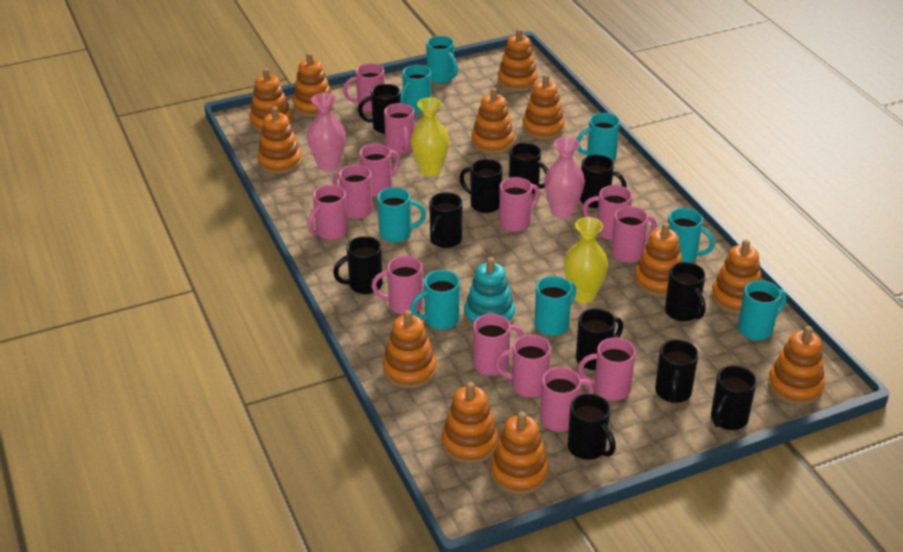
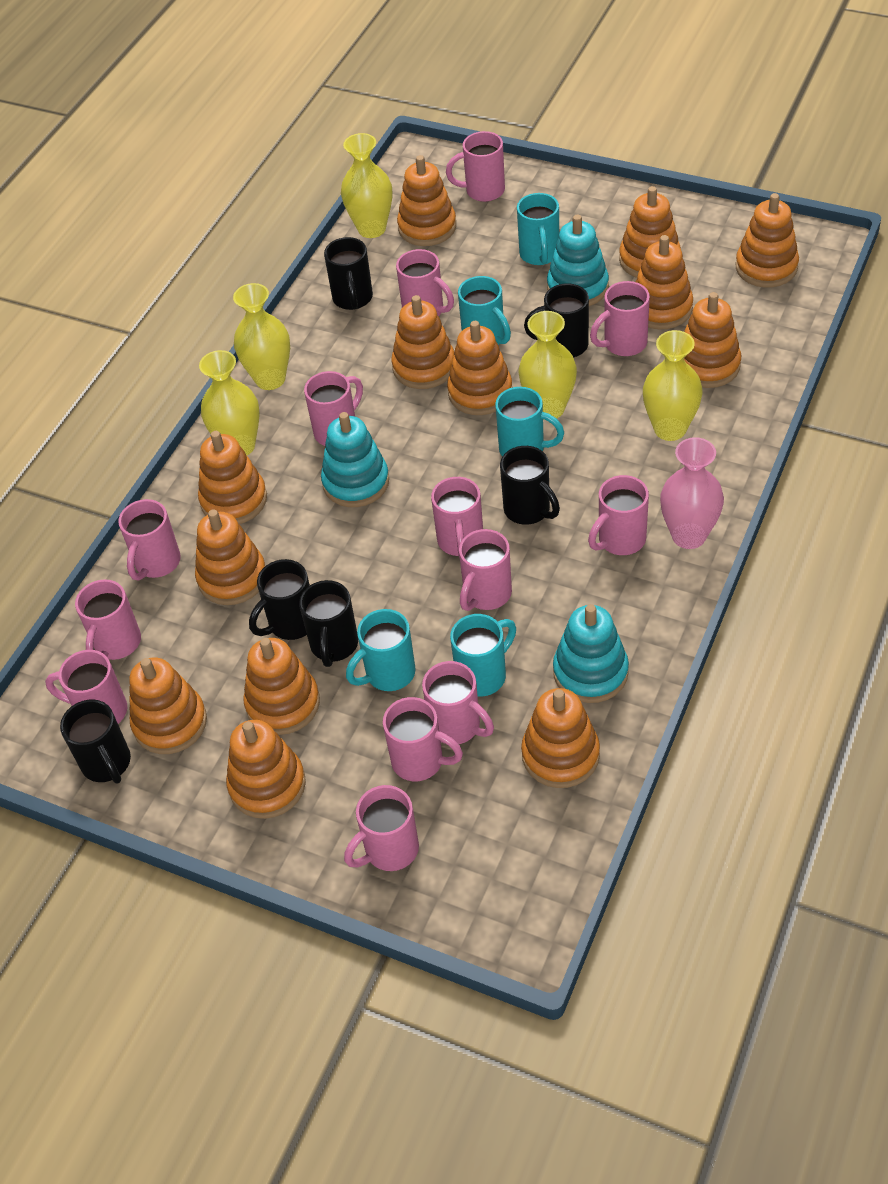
black mug: [333,236,383,294] [358,84,401,134] [429,192,463,248] [459,159,503,213] [509,143,548,194] [568,394,616,460] [576,308,623,370] [580,155,627,208] [655,339,698,403] [665,262,706,321] [711,366,757,430] = 11 -> [60,699,131,784] [249,559,310,640] [299,580,358,667] [324,237,373,310] [500,446,560,525] [524,283,589,357] = 6
orange stacking toy: [250,68,292,133] [257,107,302,174] [292,53,334,117] [383,310,436,389] [442,382,499,464] [471,88,514,154] [490,412,549,495] [498,29,538,92] [522,74,565,140] [634,223,682,297] [711,239,762,314] [768,326,825,405] = 12 -> [129,658,207,754] [195,509,265,605] [198,431,267,524] [226,720,306,819] [243,638,320,735] [391,295,454,389] [397,155,456,246] [447,321,512,415] [521,688,600,788] [619,186,681,278] [635,235,693,329] [684,292,741,388] [736,193,799,287] = 13
pink vase: [307,93,346,172] [544,137,585,218] = 2 -> [660,437,724,549] = 1
turquoise mug: [377,187,426,243] [401,65,431,114] [410,270,460,330] [426,36,458,84] [535,276,576,336] [577,113,620,161] [668,208,715,263] [738,280,787,340] = 8 -> [346,609,416,691] [450,614,516,697] [458,276,511,345] [495,387,564,457] [517,193,559,265] = 5
turquoise stacking toy: [464,257,515,328] = 1 -> [321,412,389,507] [547,215,609,306] [553,604,629,703] = 3
yellow vase: [411,97,450,176] [564,217,608,303] = 2 -> [199,350,260,455] [233,283,290,390] [341,133,392,238] [519,311,577,420] [643,330,703,441] = 5

